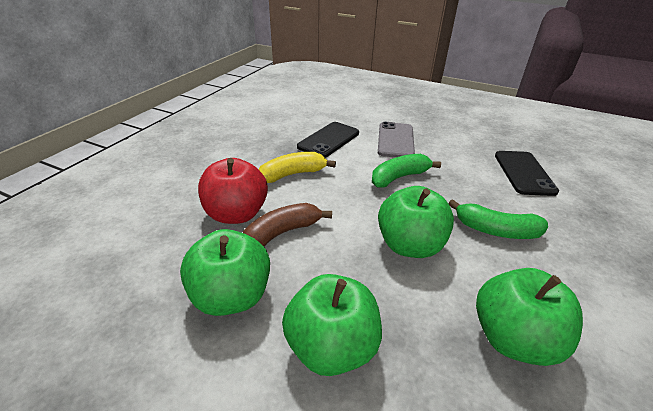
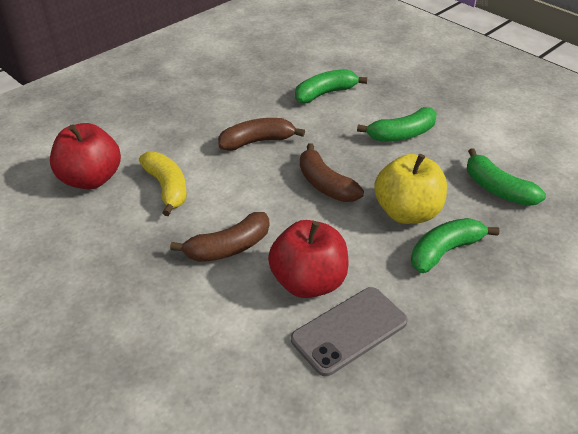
black phone: [297,122,359,158] [495,151,559,196] = 2 -> none = 0
brown banana: [243,203,332,246] = 1 -> [170,212,269,262] [218,118,305,151] [300,143,364,202] = 3
green apple: [180,229,270,316] [282,274,382,376] [378,186,454,258] [476,268,583,366] = 4 -> none = 0
green banana: [372,154,441,188] [448,199,548,239] = 2 -> [295,69,367,103] [357,107,437,142] [411,218,499,273] [467,148,546,206] = 4
red apple: [198,158,268,224] = 1 -> [50,123,121,189] [268,220,349,298] = 2
yellow apple: none = 0 -> [374,154,447,224] = 1

